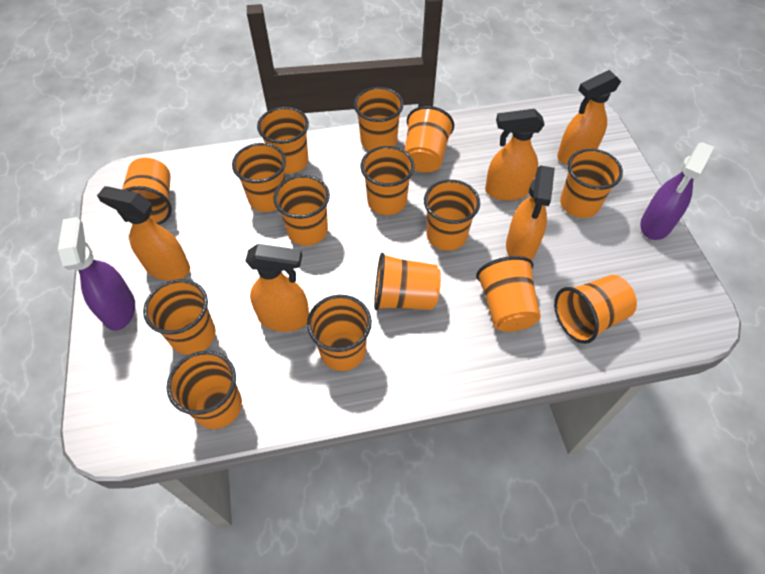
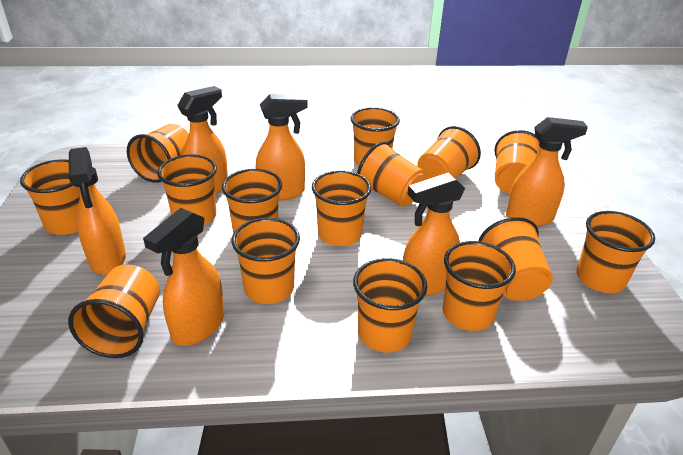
orange spray bottle: [97,186,190,281] [245,244,309,332] [485,109,545,201] [506,166,555,260] [557,70,621,165] = 5 -> [69,147,126,275] [143,208,224,346] [177,86,228,195] [255,94,308,201] [403,173,465,296] [506,117,588,226] = 6
purple spray bottle: [58,217,135,331] [640,142,714,240] = 2 -> none = 0

